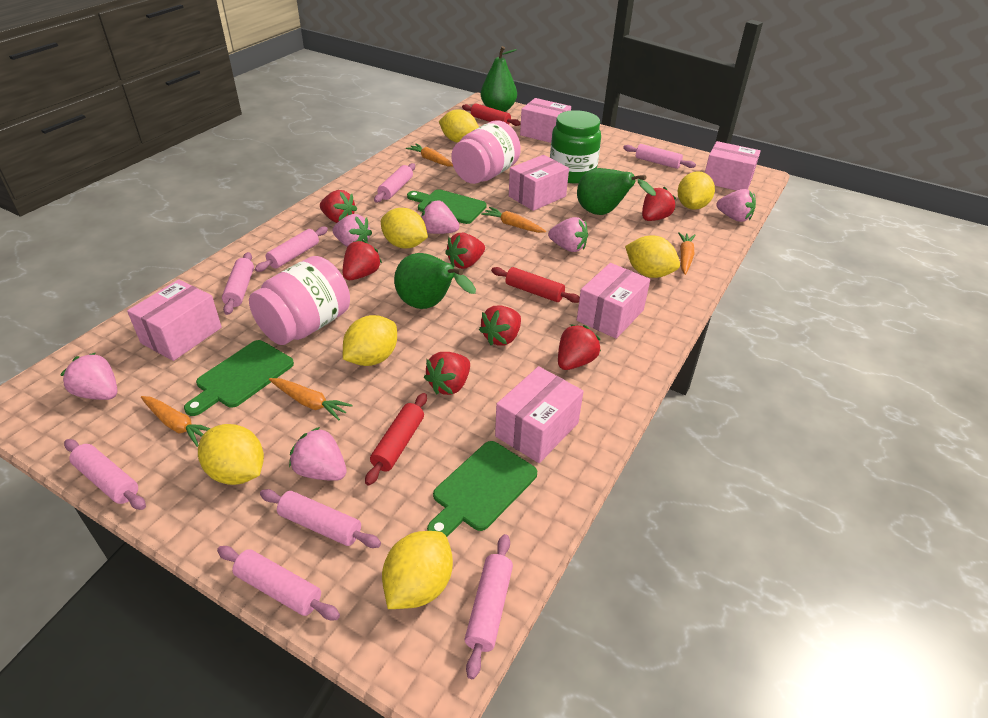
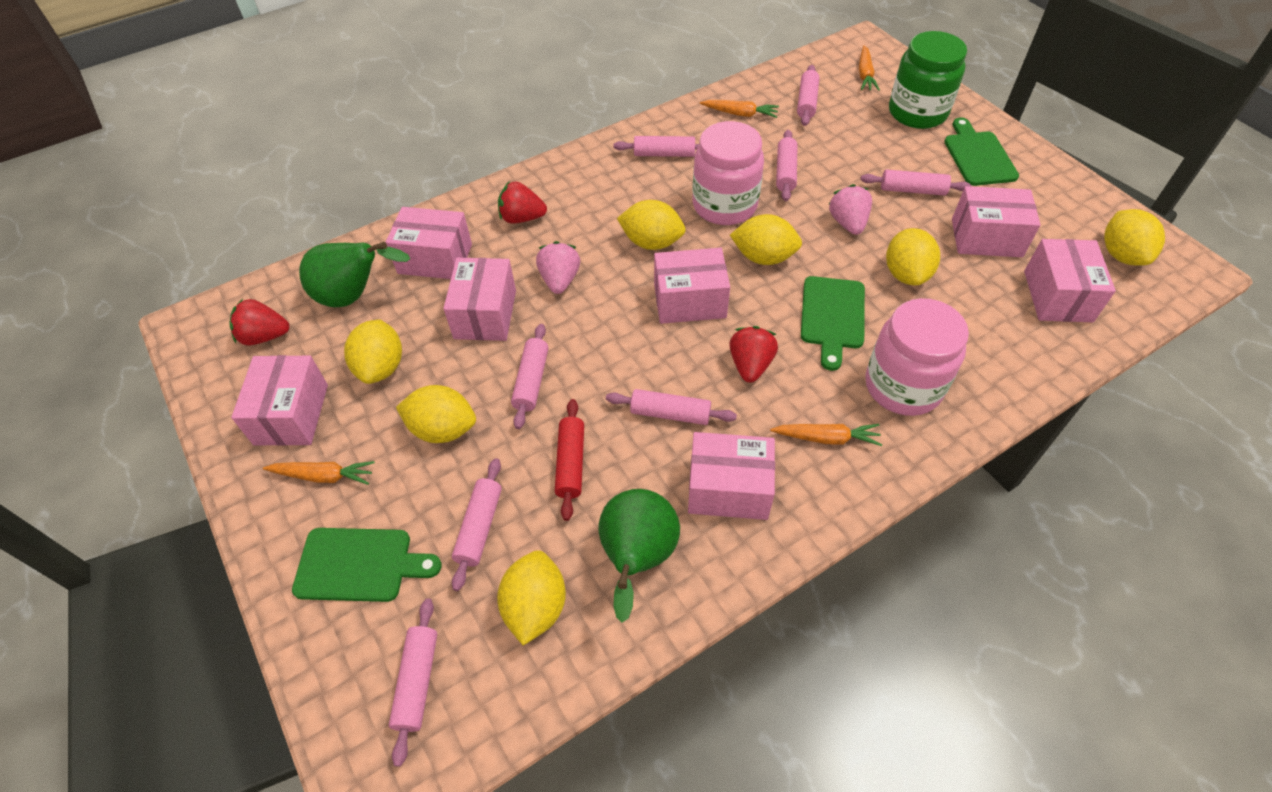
green pear: [394,253,476,309] [481,46,517,112] [577,168,656,215] = 3 -> [299,242,410,307] [598,489,680,622] = 2
orange carrot: [141,396,211,447] [269,378,353,420] [406,143,453,167] [481,207,546,233] [678,232,695,275] = 5 -> [263,461,375,485] [700,100,779,118] [770,424,882,446] [859,45,880,91] = 4
pink box: [127,279,222,361] [495,366,584,463] [509,155,569,211] [520,98,571,143] [577,263,650,339] [705,141,761,191] = 6 -> [231,355,328,446] [386,207,472,279] [443,258,516,341] [654,248,730,324] [688,432,775,520] [952,186,1041,257] [1024,239,1116,322] = 7
pink strawberry: [61,353,117,400] [289,427,347,481] [333,214,372,247] [421,200,459,234] [548,217,588,252] [716,189,756,222] = 6 -> [536,241,580,294] [829,184,872,235] = 2
red rolling pin: [365,393,427,486] [462,103,521,126] [491,267,580,303] = 3 -> [555,399,584,521] = 1
red strawberry: [320,190,357,223] [343,240,382,280] [424,352,470,395] [445,233,485,269] [479,305,521,346] [558,324,601,370] [642,187,676,221] = 7 -> [229,299,289,346] [498,181,547,224] [729,326,778,383] = 3

